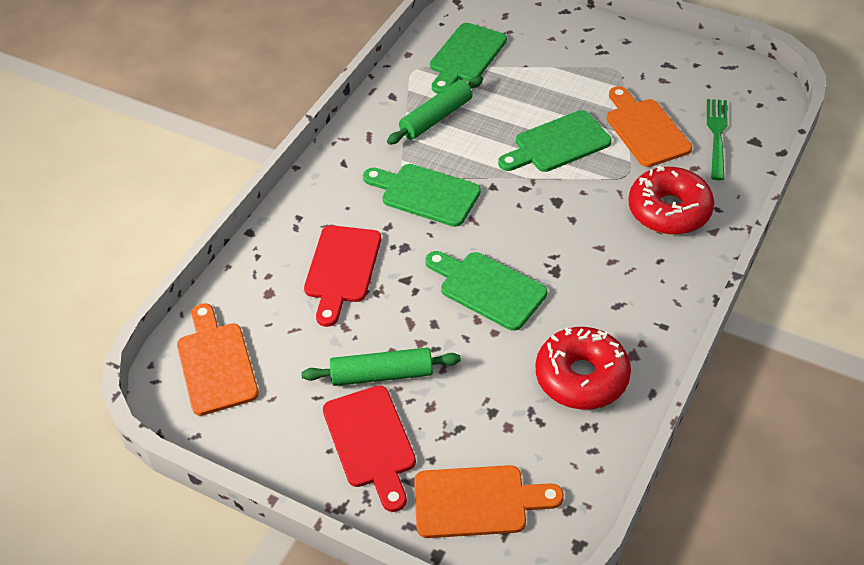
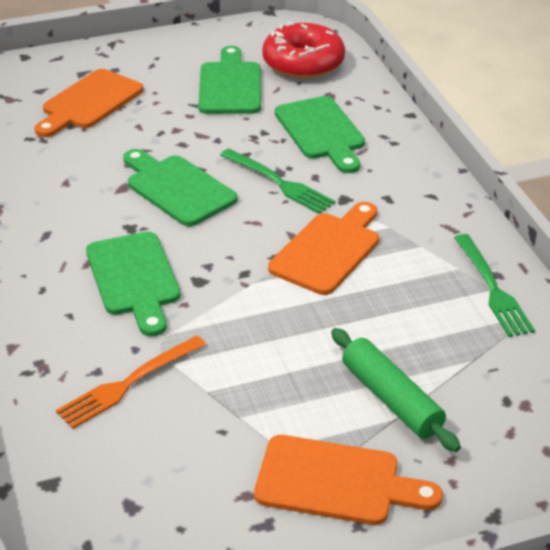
green fork: [707,99,728,180] = 1 -> [220,149,335,214] [454,234,535,337] = 2
green rolling pin: [301,347,461,386] [387,76,483,145] = 2 -> [331,328,461,452] = 1
orange fork: none = 0 -> [56,335,206,429] = 1
red cutting board: [304,225,381,327] [323,385,416,512] = 2 -> none = 0
red donut: [536,327,631,409] [628,166,714,235] = 2 -> [262,22,345,79] = 1

